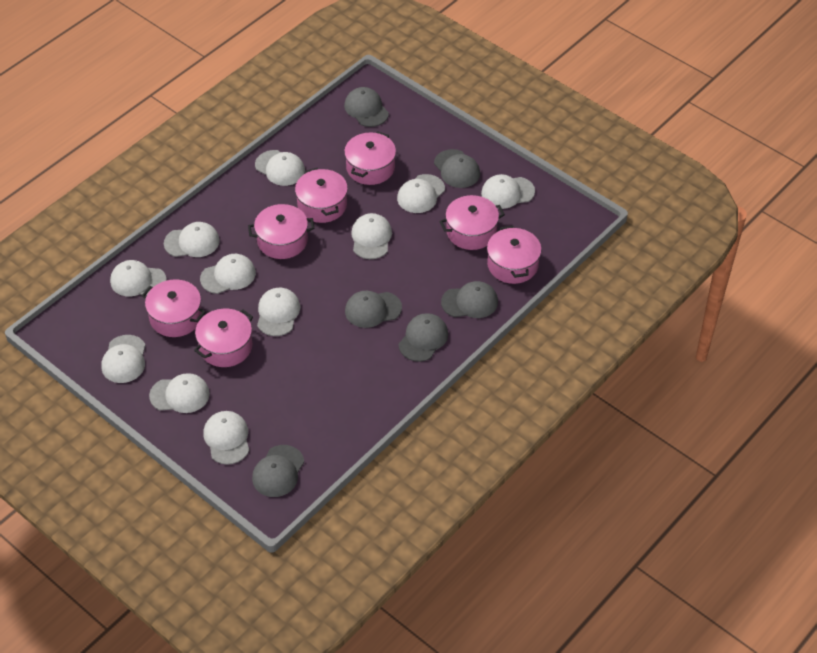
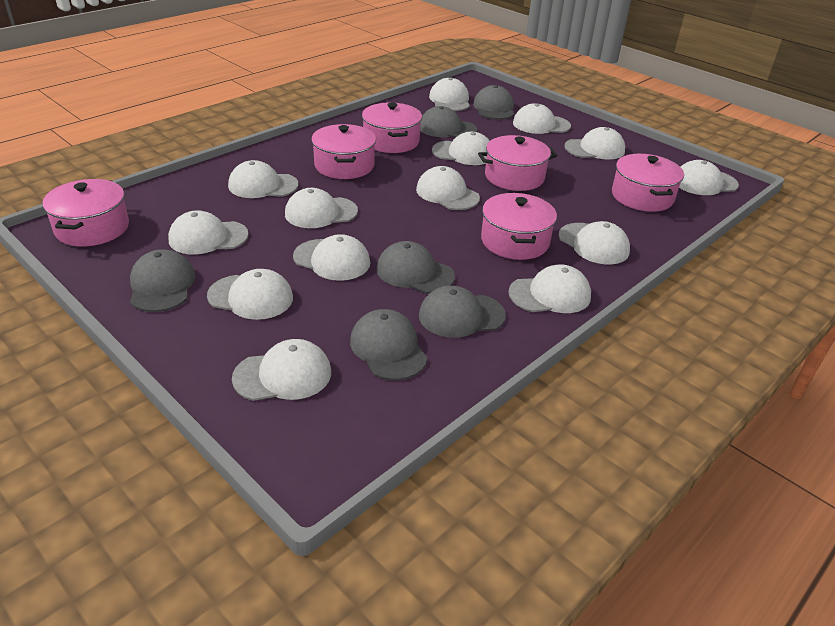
pink pot: [142,279,206,337] [194,309,253,367] [248,204,315,259] [295,168,348,223] [344,131,396,185] [439,195,505,250] [487,226,542,284] = 7 -> [43,179,129,247] [311,124,376,179] [362,103,422,153] [478,135,558,191] [481,193,557,260] [612,154,684,212] = 6
white cap: [101,335,145,383] [110,260,167,296] [149,373,210,413] [164,222,220,257] [200,254,256,294] [203,411,249,465] [255,150,305,186] [257,288,300,336] [351,213,392,259] [397,174,445,213] [481,174,535,209] = 11 -> [168,210,249,254] [207,269,293,320] [228,160,298,198] [232,339,331,401] [285,188,358,228] [293,234,370,281] [416,166,480,210] [429,77,470,111] [432,132,490,165] [508,265,591,313] [513,103,571,134] [559,221,630,264] [564,127,625,160] [679,160,739,195] = 14

